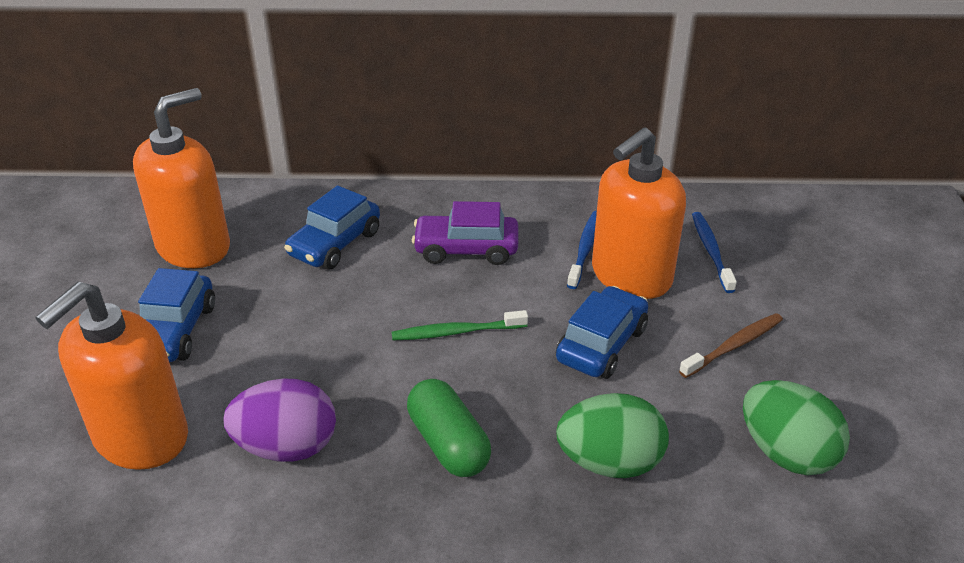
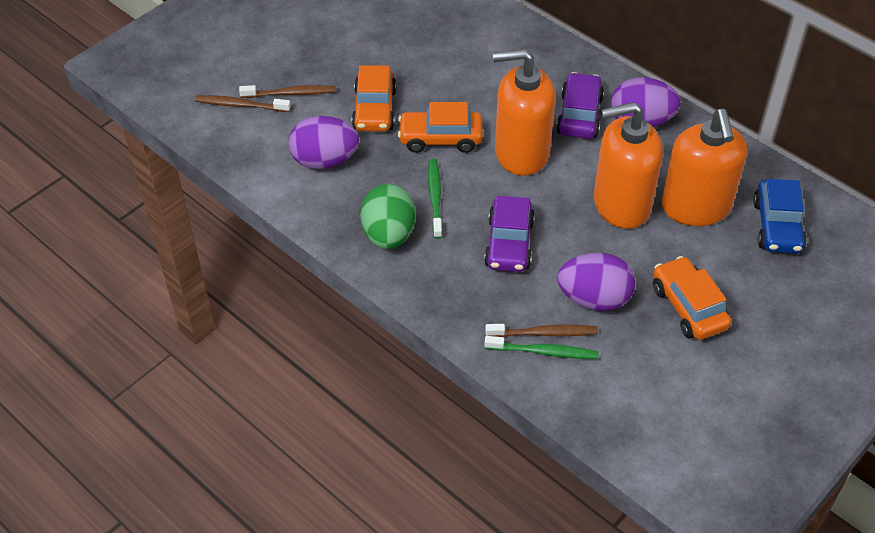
blue car: [138,268,215,362] [284,185,380,269] [556,286,648,379] = 3 -> [753,179,807,253] = 1
blue toothbrush: [567,211,597,289] [692,212,737,293] = 2 -> none = 0
brown toothbrush: [679,313,783,378] = 1 -> [195,95,291,112] [239,85,336,98] [485,324,598,337] = 3
green capsule: [407,379,491,477] = 1 -> none = 0
green egg: [556,393,669,478] [743,380,850,475] = 2 -> [360,184,416,249] = 1
green toothbrush: [392,310,528,341] = 1 -> [428,159,443,239] [484,336,599,359] = 2
orange car: none = 0 -> [352,65,396,131] [398,102,483,153] [653,256,731,340] = 3
purple car: [412,201,518,265] = 1 -> [484,196,535,272] [556,72,604,139] = 2
purple egg: [223,378,336,462] = 1 -> [288,116,359,169] [558,253,635,311] [610,77,681,127] = 3

